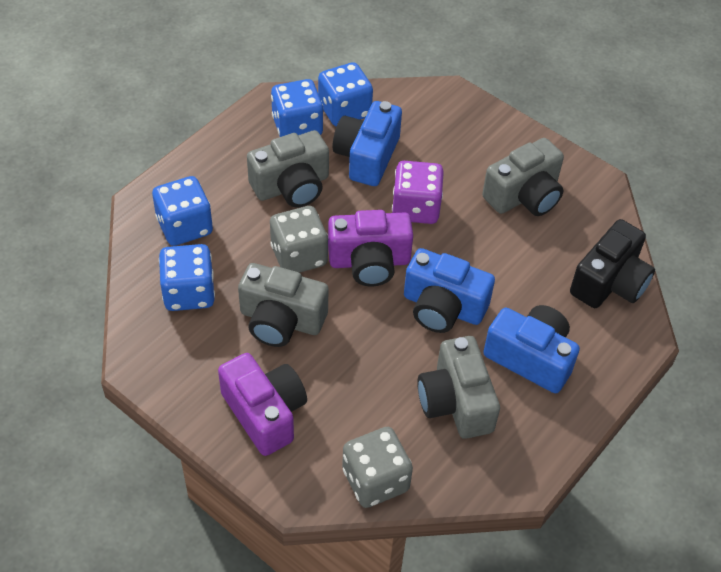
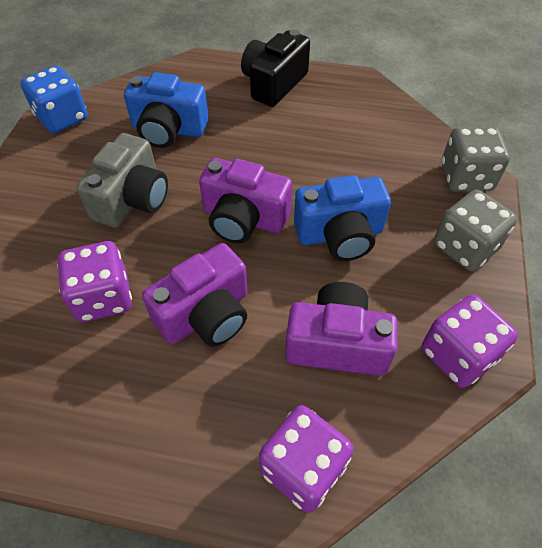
blue camera: [332,101,402,186] [404,248,495,333] [483,305,580,393] = 3 -> [124,72,209,148] [294,175,391,261] = 2
blue dice: [152,176,213,246] [159,244,215,311] [271,79,324,137] [318,62,373,127] = 4 -> [20,66,88,133] = 1
grey camera: [238,263,329,347] [247,130,329,208] [417,336,500,439] [482,138,564,216] = 4 -> [76,133,168,228] = 1
purple camera: [218,353,307,456] [328,210,413,286] = 2 -> [142,243,247,347] [199,158,292,243] [285,282,398,376] = 3
purple dice: [392,161,444,224] = 1 -> [57,241,132,322] [259,405,354,513] [422,294,518,388] = 3

